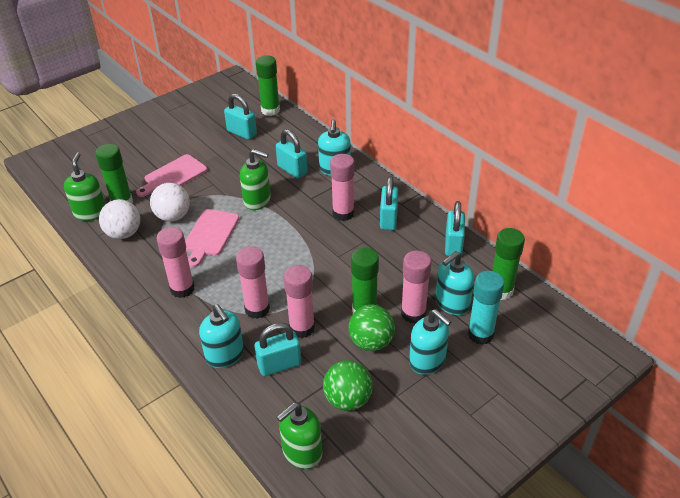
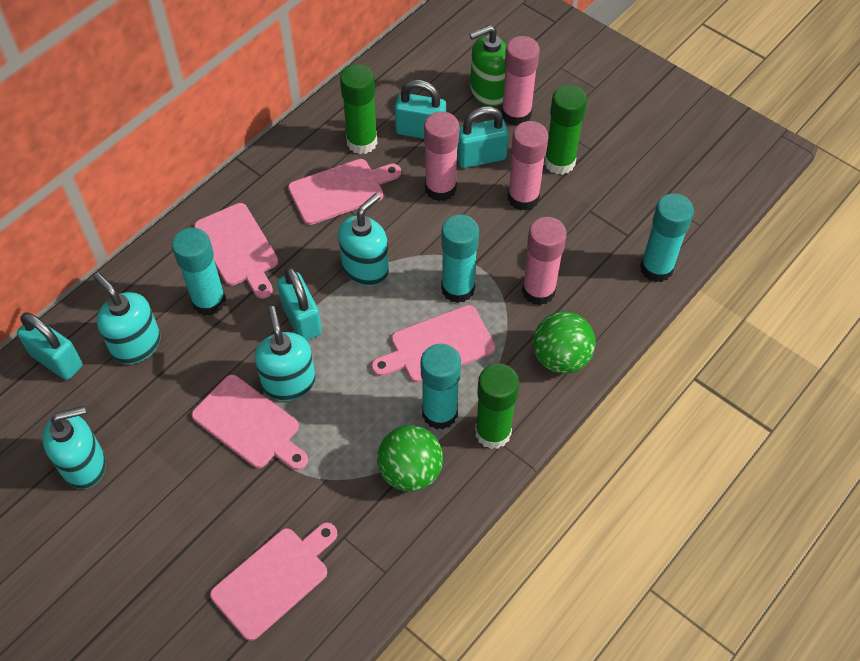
green glue stick: [96,144,133,203] [256,55,280,116] [351,248,379,313] [492,228,525,300] = 4 -> [340,64,378,154] [475,363,519,449] [544,85,587,175] = 3
green soap dispenser: [64,152,106,221] [240,149,271,210] [277,402,323,469] = 3 -> [469,25,507,106] = 1
pink cutting board: [136,154,207,197] [185,209,239,267] = 2 -> [191,375,308,470] [194,203,278,299] [210,522,338,641] [288,159,401,225] [371,305,495,382] = 5
pink glue stick: [156,227,195,298] [236,246,270,319] [283,265,315,338] [330,154,355,221] [401,250,432,323] = 5 -> [424,112,459,201] [501,36,540,126] [508,121,549,211] [522,217,567,305] = 4
turquoise glue stick: [468,271,505,345] = 1 -> [172,227,226,316] [421,344,461,430] [441,214,479,303] [640,193,694,282] = 4
turquoise padlock: [224,94,257,140] [255,323,301,376] [276,129,308,179] [380,176,398,230] [445,201,465,256] = 5 -> [17,312,83,380] [277,267,322,340] [395,80,446,139] [457,106,509,168] = 4
white ball: [99,199,140,239] [150,183,190,222] = 2 -> none = 0

